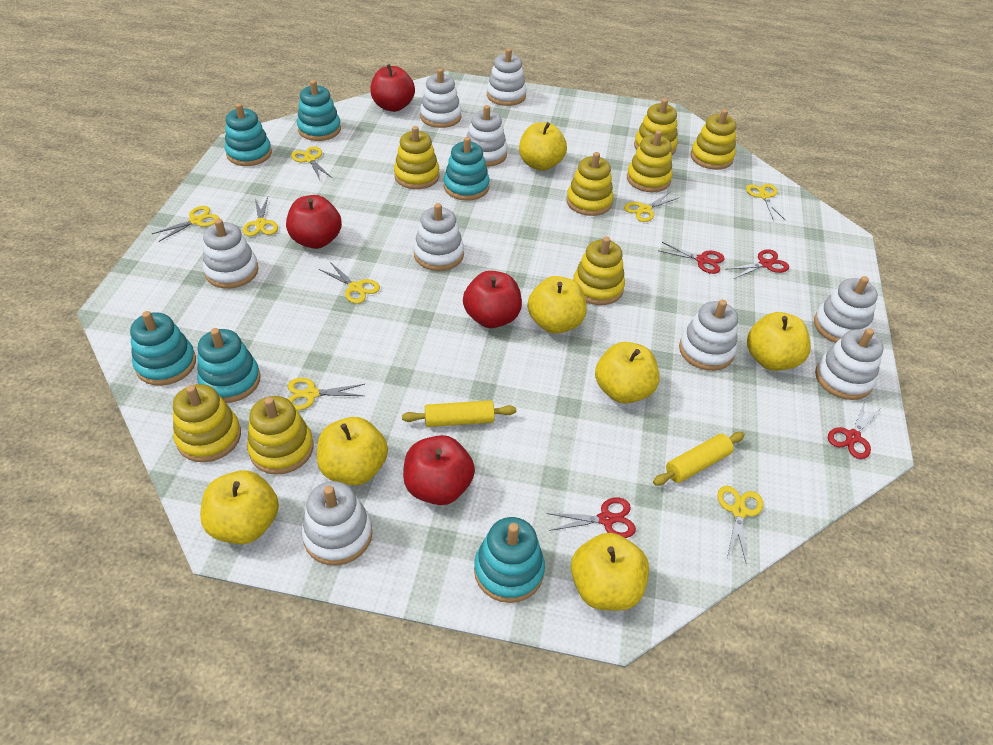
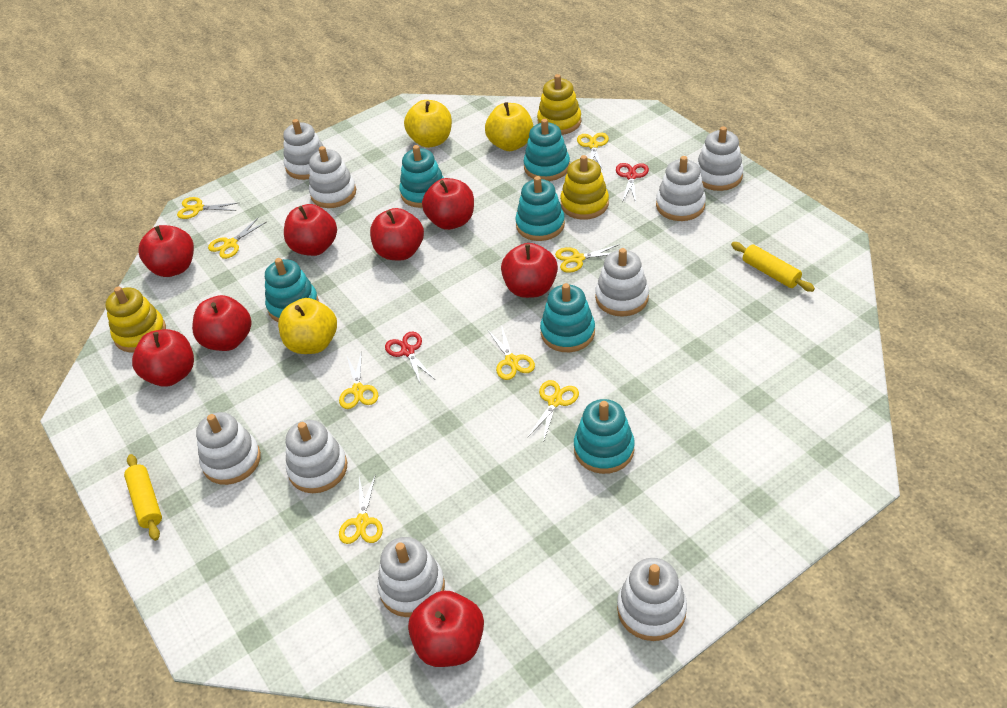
red apple: [286,195,342,249] [370,64,415,112] [403,435,475,505] [463,271,522,328] = 4 -> [132,329,194,386] [139,225,194,277] [192,295,251,351] [284,204,337,256] [370,208,424,260] [408,590,484,667] [422,178,474,230] [501,243,558,298] = 8
red scissors: [547,498,636,538] [658,242,725,274] [725,249,789,279] [828,401,881,459] = 4 -> [385,332,434,385] [616,163,649,202] = 2
yellow apple: [200,470,279,544] [317,417,388,486] [519,122,567,171] [527,276,587,334] [571,533,649,611] [595,342,659,404] [747,312,811,371] = 7 -> [278,298,337,354] [404,100,452,148] [485,102,533,151] = 3
yellow stacking toy: [173,384,241,462] [247,396,313,475] [394,126,440,189] [566,152,614,216] [573,237,625,305] [627,130,673,192] [634,99,678,155] [691,109,736,170] = 8 -> [105,287,166,352] [537,74,581,135] [560,155,609,220] = 3

